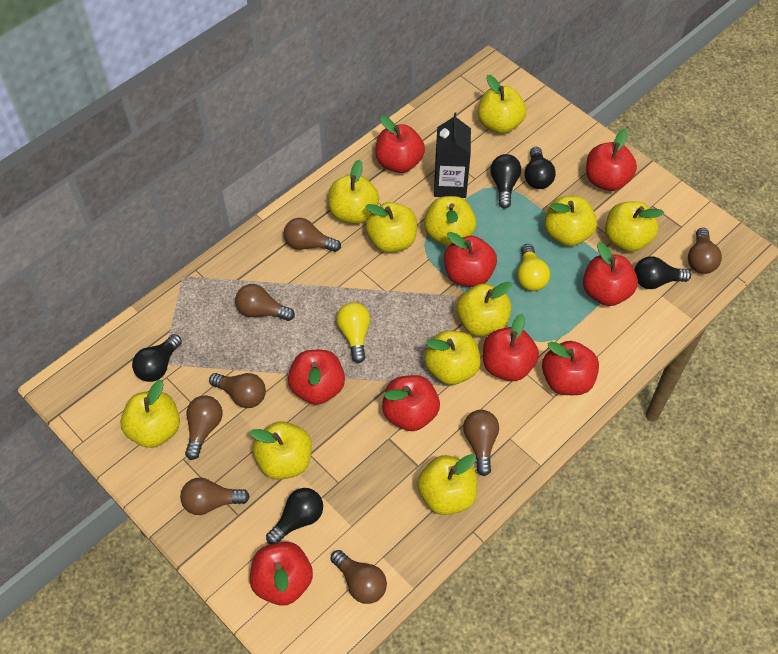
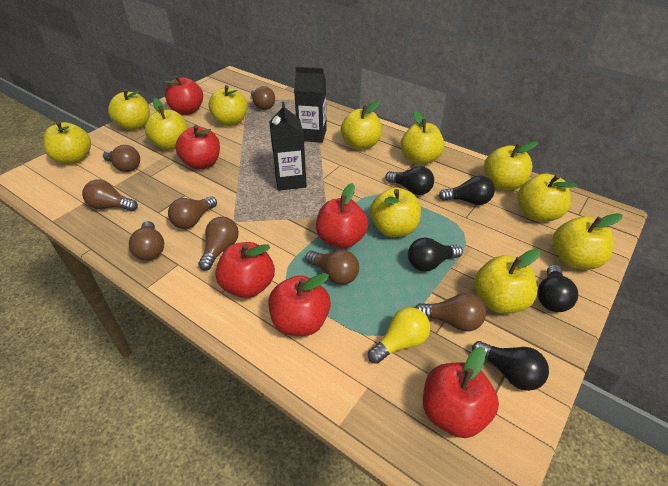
black carton: [434,113,471,198] = 1 -> [269,102,307,191] [294,67,327,143] = 2
red apple: [250,542,313,606] [288,350,345,405] [375,115,425,173] [382,375,440,431] [444,232,497,287] [483,314,539,381] [542,341,599,395] [583,242,638,306] [586,129,637,191] = 9 -> [164,75,203,115] [176,125,220,170] [215,242,275,298] [269,273,331,336] [316,183,368,249] [423,347,499,438] = 6
yellow light bulb: [336,302,370,363] [517,244,550,291] = 2 -> [368,307,430,364] = 1

